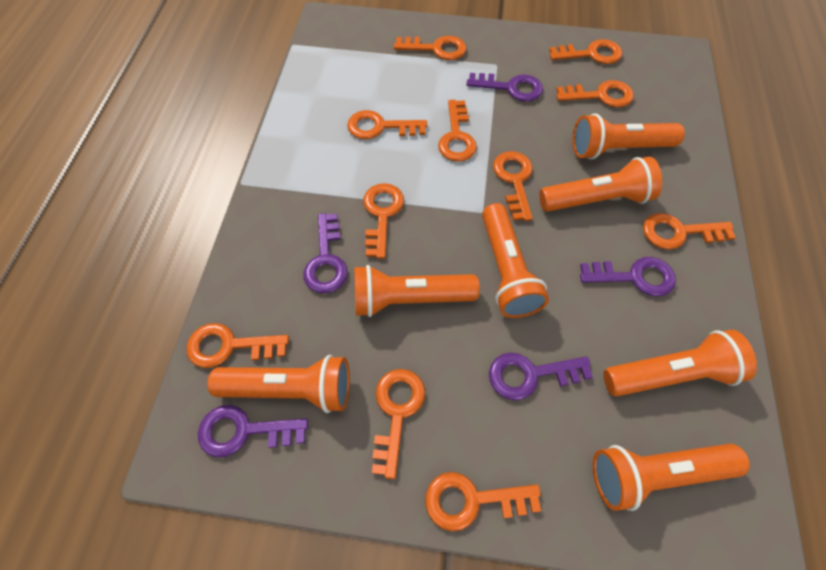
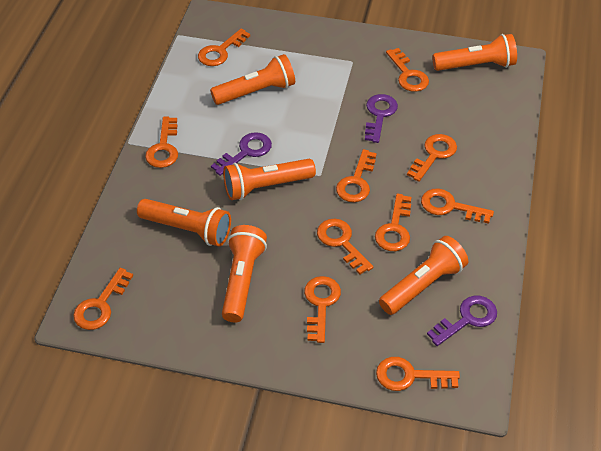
orange flashlight: [208,355,350,413] [354,265,480,317] [482,203,549,318] [539,157,662,212] [573,113,685,160] [593,444,750,511] [604,330,757,396] = 7 -> [137,199,231,246] [210,54,295,105] [222,225,267,322] [223,159,316,200] [379,236,468,315] [432,34,517,71] = 6
purple key: [198,405,308,457] [303,213,348,293] [466,73,543,102] [489,353,593,400] [580,257,676,296] = 5 -> [211,132,272,176] [365,94,398,143] [427,296,497,346] = 3

